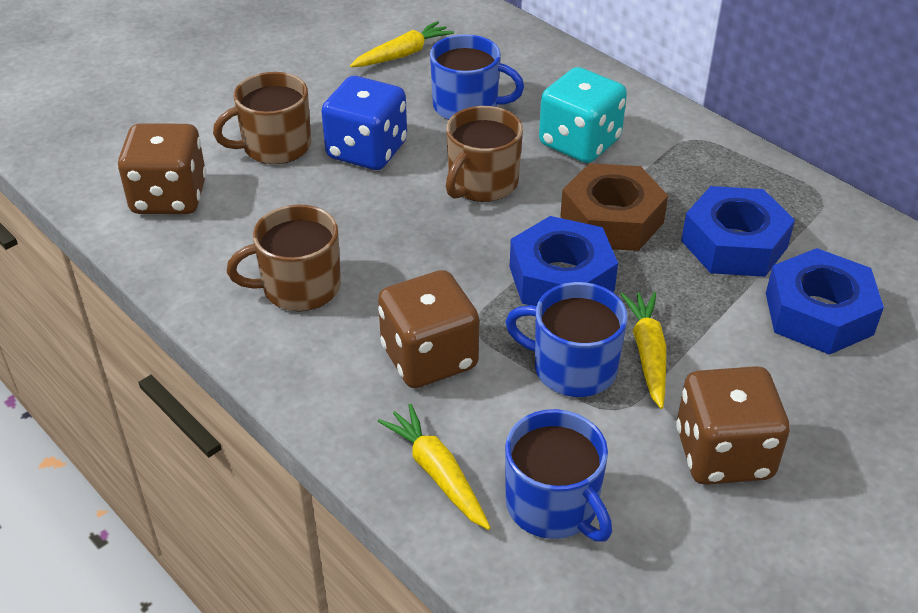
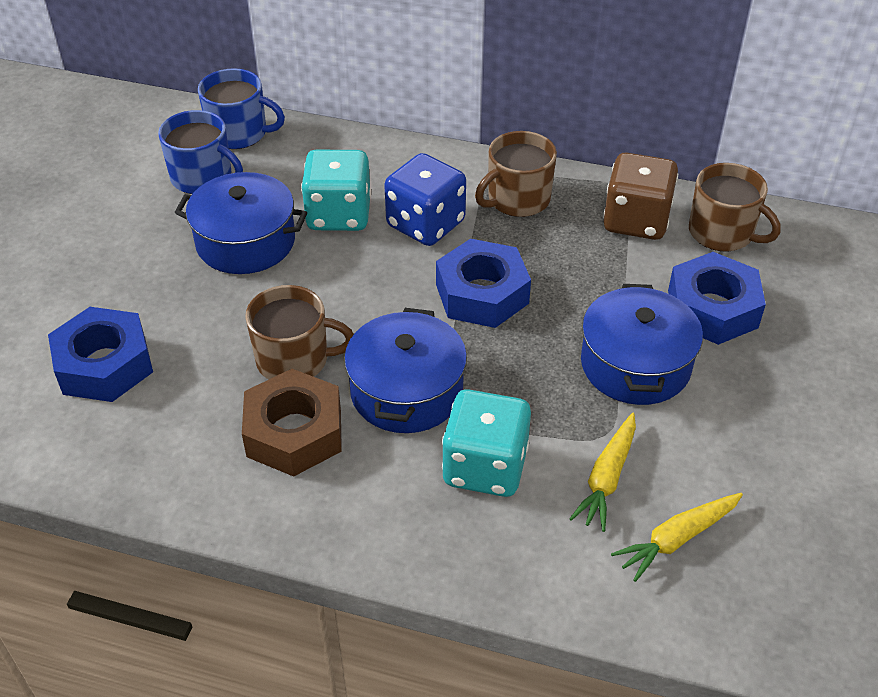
blue mug: [430,34,524,120] [505,282,628,397] [505,409,612,542] = 3 -> [158,110,243,194] [198,68,285,149] = 2
blue pot: none = 0 -> [175,172,307,274] [344,308,467,433] [581,284,703,405] = 3
brown dice: [118,123,206,214] [378,270,479,388] [676,366,790,485] = 3 -> [603,153,678,240] = 1
turquoise dice: [539,67,627,163] = 1 -> [301,150,371,231] [442,389,531,497] = 2
yellow carrot: [350,21,454,67] [378,404,491,530] [621,292,667,409] = 3 -> [569,413,636,532] [611,493,743,582] = 2

